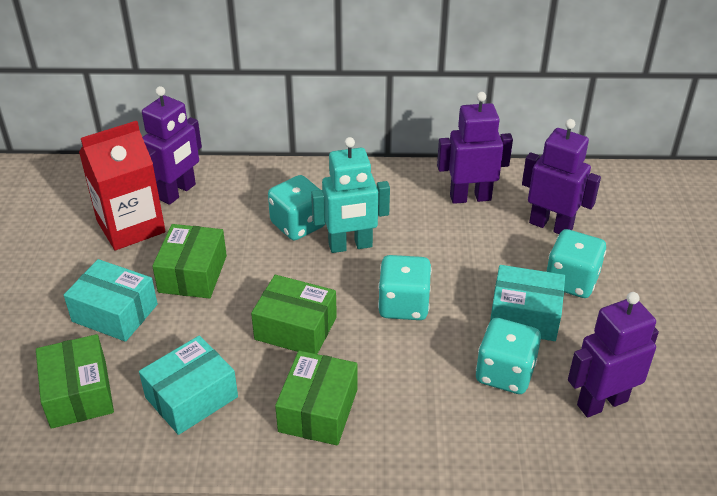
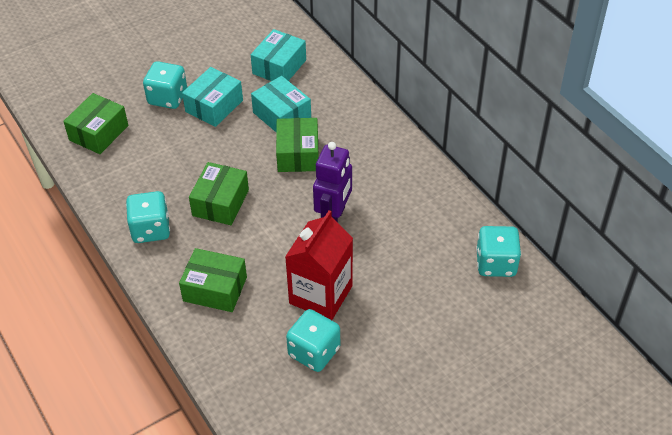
purple robot: [142,86,202,205] [437,92,513,204] [522,119,601,234] [568,292,659,417] = 4 -> [313,142,352,223] = 1
turquoise robot: [311,137,390,253] = 1 -> none = 0

